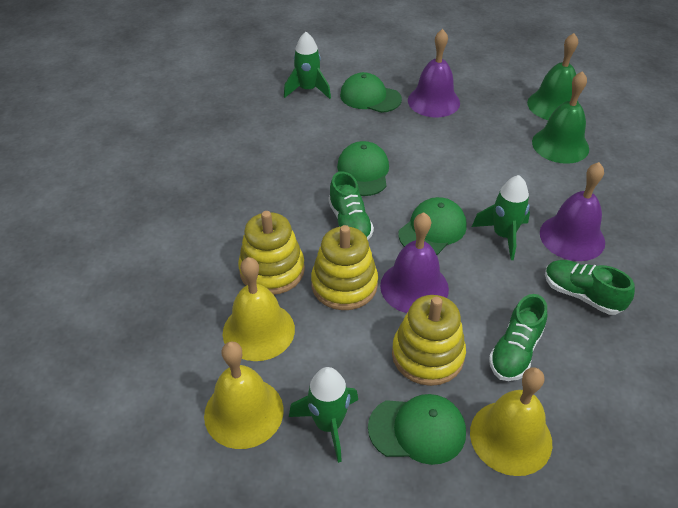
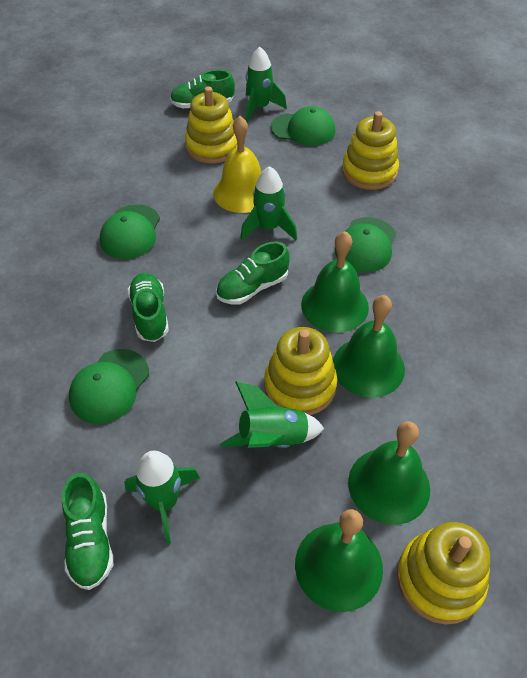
green bell: [527,33,579,120] [532,71,589,164] = 2 -> [295,509,383,612] [301,231,369,333] [333,295,405,398] [348,421,430,525] = 4
green rocket: [284,32,331,99] [289,367,358,463] [472,175,530,260] = 3 -> [124,451,200,544] [220,382,324,448] [240,166,297,240] [246,47,287,123] = 4
green shoe: [328,171,374,240] [489,294,547,381] [545,260,635,315] = 3 -> [62,473,113,590] [128,273,169,342] [170,70,235,108] [216,242,290,304] = 4
purple bell: [380,212,449,313] [408,29,460,117] [540,162,605,261] = 3 -> none = 0
yellow bell: [204,342,284,449] [223,257,295,361] [470,367,552,476] = 3 -> [213,116,261,213] = 1
yellow stacking toy: [238,211,305,295] [311,225,378,310] [392,295,466,386] = 3 -> [185,86,238,163] [264,327,337,415] [342,111,399,190] [397,522,490,625] = 4

